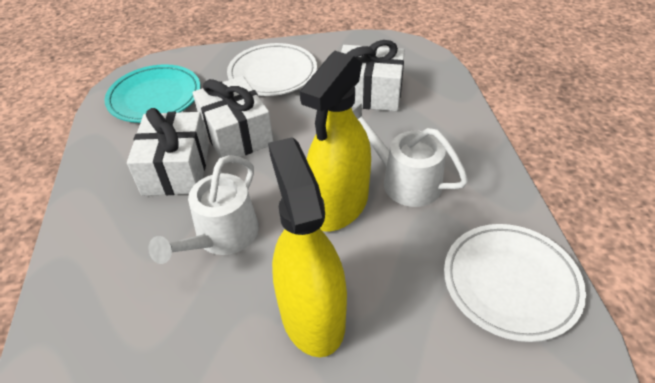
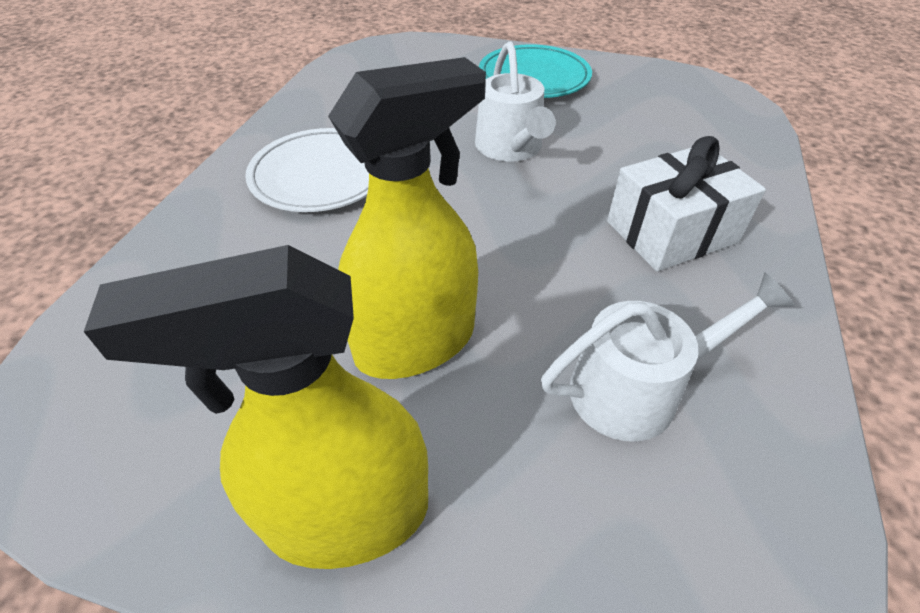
white gift: [127,108,209,196] [193,76,273,158] [341,40,405,111] = 3 -> [607,136,766,272] = 1
white plate: [227,43,317,96] [444,224,586,342] = 2 -> [245,128,369,212] = 1

